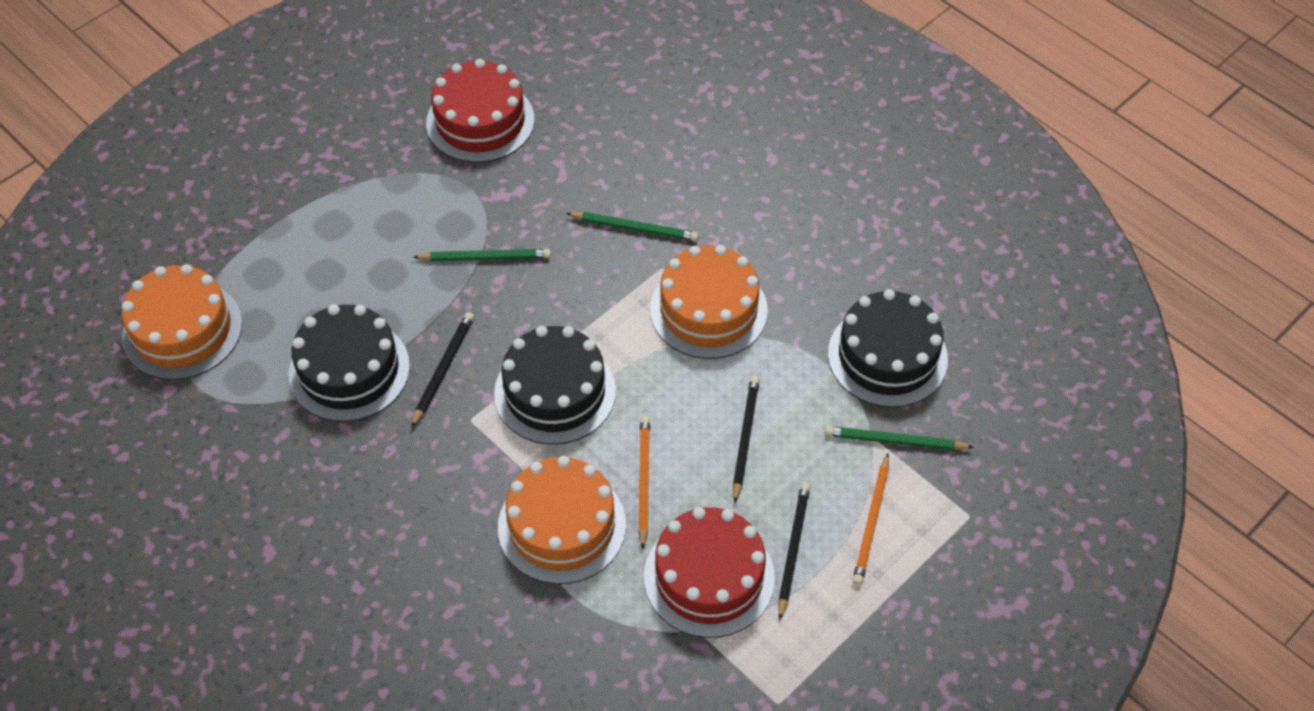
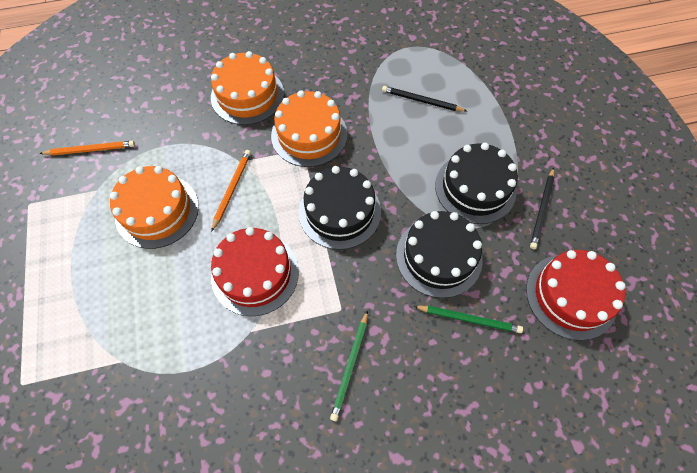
black pencil: [411,312,474,428] [733,376,760,503] [778,482,810,620] = 3 -> [382,86,467,112] [530,167,555,249] = 2
green pencil: [413,249,551,261] [566,212,699,241] [825,426,974,450] = 3 -> [330,310,368,421] [414,306,523,333] = 2

